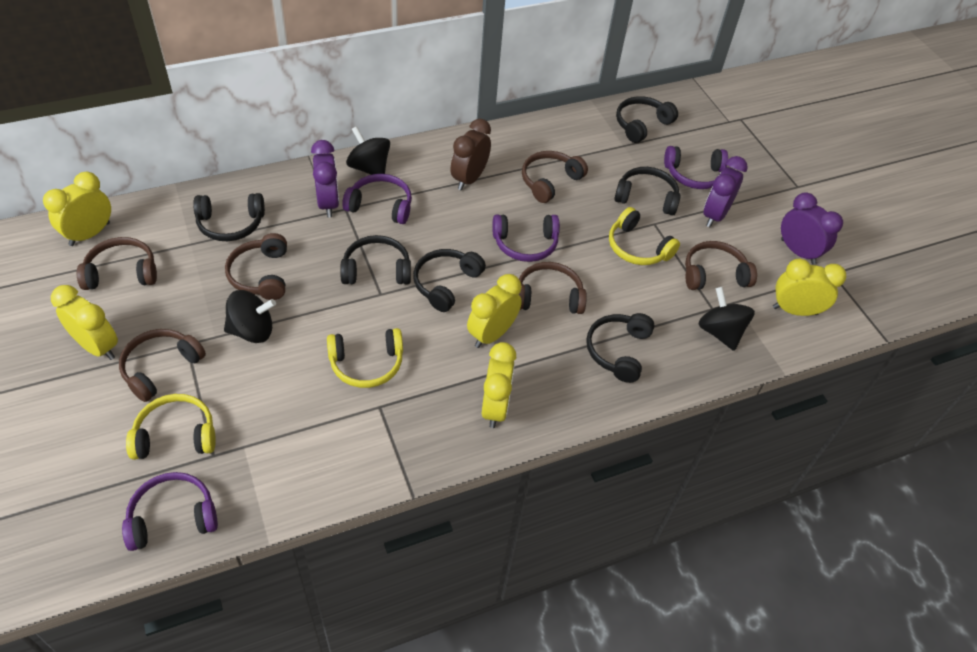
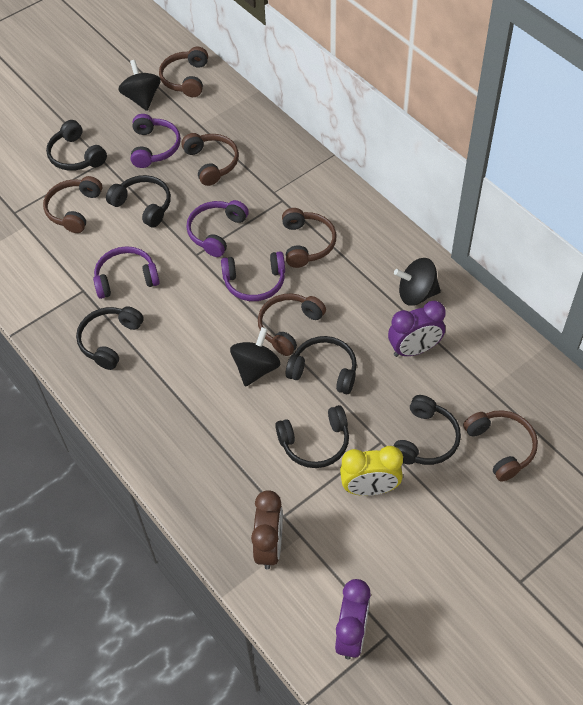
purple clock: [311,140,339,218] [703,156,748,227] [781,192,843,265] = 3 -> [335,579,371,660] [388,301,446,357] = 2
yellow clock: [43,172,111,246] [51,285,118,360] [467,274,522,348] [482,342,516,428] [773,259,846,316] = 5 -> [340,446,403,496] = 1
yellow headphones: [126,394,216,460] [327,328,403,388] [609,207,680,265] = 3 -> none = 0

